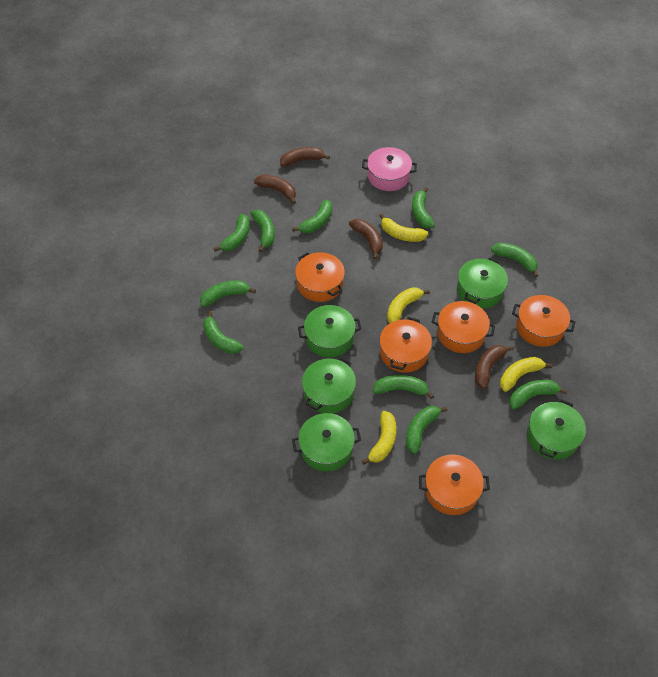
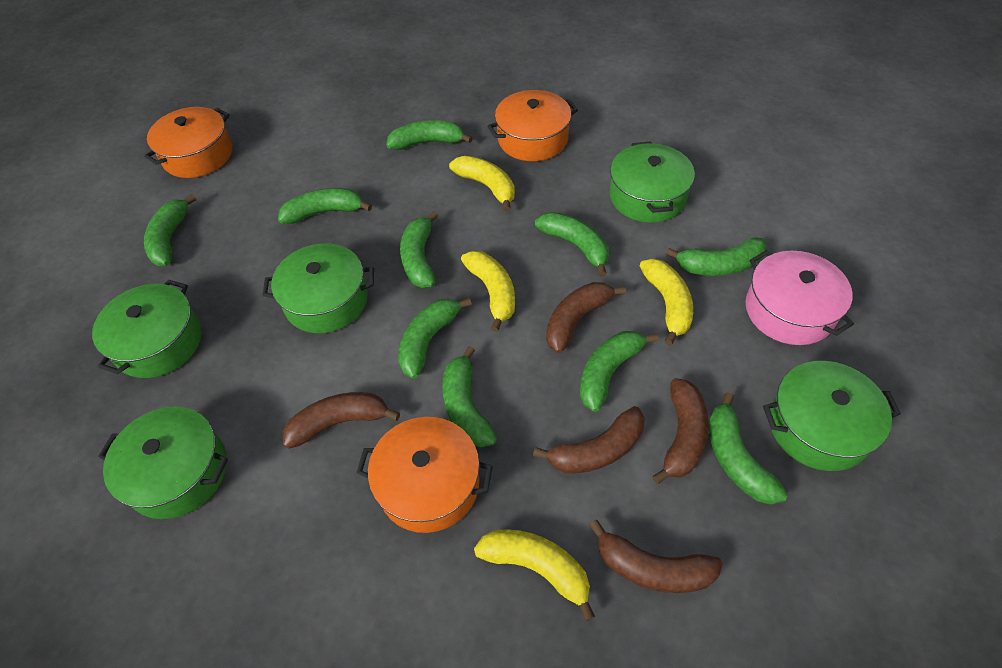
brown banana: [254,175,296,204] [280,147,330,167] [349,219,383,259] [475,345,514,389] = 4 -> [283,392,400,449] [533,406,645,474] [546,282,626,353] [589,520,723,593] [652,378,709,484] = 5
orange pot: [295,252,345,302] [380,317,432,373] [419,455,490,515] [432,301,495,353] [512,295,576,347] = 5 -> [144,107,232,178] [356,417,493,533] [487,90,578,161] = 3

